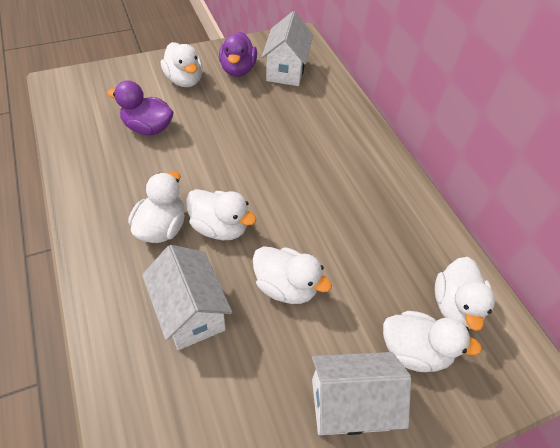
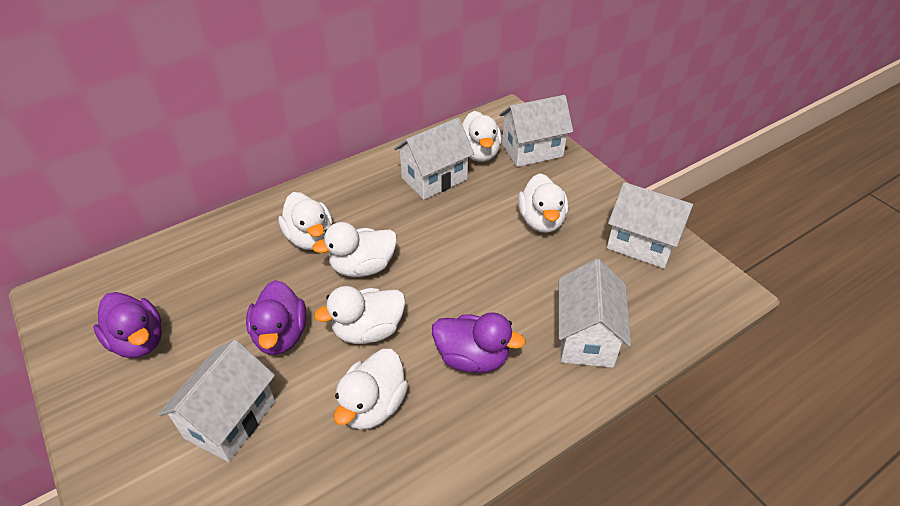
purple duck: [107,81,173,135] [219,32,257,77] = 2 -> [93,292,162,358] [246,280,306,355] [432,312,526,373] = 3
white house: [142,245,232,350] [262,11,313,86] [312,352,411,435] = 3 -> [158,339,275,462] [394,118,474,200] [499,95,573,167] [559,259,631,368] [607,182,693,269] = 5

